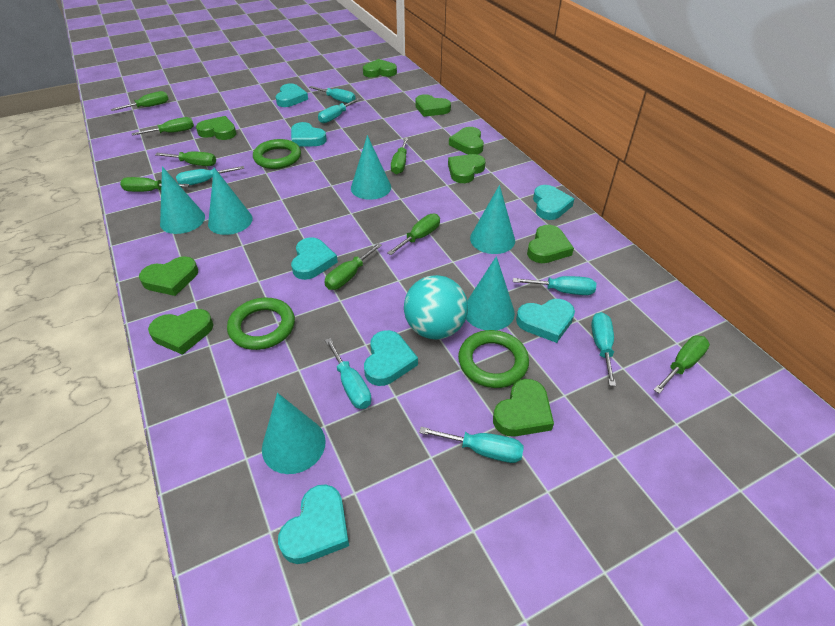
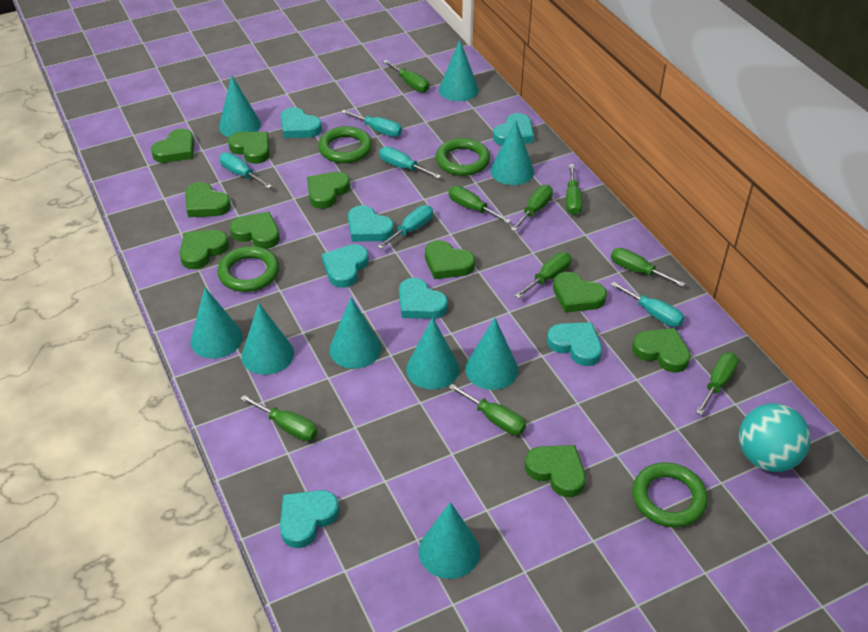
green heart: [139,256,198,296] [148,309,214,355] [196,116,237,140] [363,59,397,78] [415,94,451,117] [448,154,485,183] [449,127,484,155] [493,379,554,437] [527,225,574,263] = 9 -> [151,129,194,163] [180,230,229,269] [185,182,231,217] [228,132,270,164] [230,212,280,249] [307,172,350,209] [425,240,475,279] [525,445,586,497] [553,272,607,313] [632,328,691,372] = 10
green ring: [227,298,295,350] [253,139,301,169] [458,330,529,388] = 3 -> [218,246,279,292] [318,126,372,163] [436,138,490,176] [632,462,708,528] = 4
green screwdriver: [111,91,169,111] [120,177,189,192] [132,117,194,136] [155,152,216,166] [324,243,382,290] [387,214,440,255] [391,138,408,174] [654,336,710,394] = 8 -> [240,395,317,441] [383,60,429,92] [448,384,526,435] [449,186,511,224] [511,185,553,232] [515,252,571,299] [566,164,582,215] [611,248,686,287] [696,352,738,415] = 9
turquoise cone: [160,166,205,234] [208,168,252,235] [262,393,326,474] [351,135,391,200] [466,256,515,330] [470,185,515,254] = 6 -> [190,287,243,359] [219,75,261,137] [241,303,294,375] [329,297,381,369] [406,317,459,390] [419,502,480,579] [439,40,479,101] [465,318,518,390] [490,120,534,185] = 9
turquoise screwdriver: [176,166,244,186] [309,86,356,103] [318,98,361,123] [325,338,372,409] [419,427,524,463] [513,276,596,295] [591,312,616,386] = 7 -> [219,152,272,189] [341,110,402,137] [377,205,433,249] [379,147,441,179] [610,282,684,327] = 5

